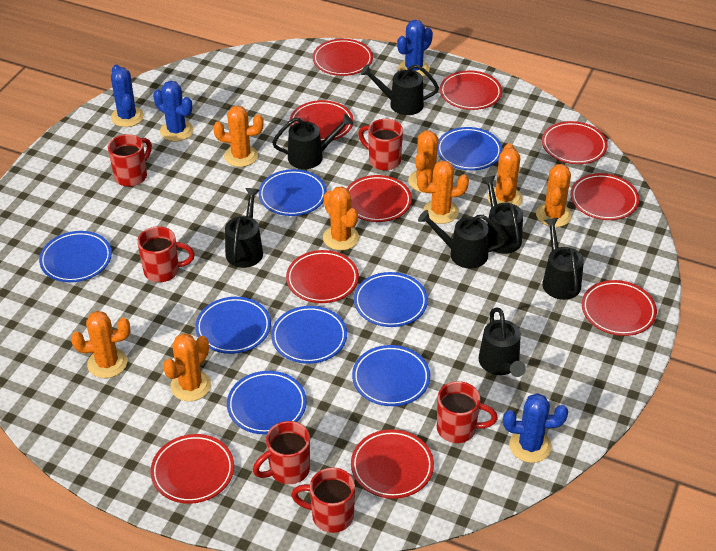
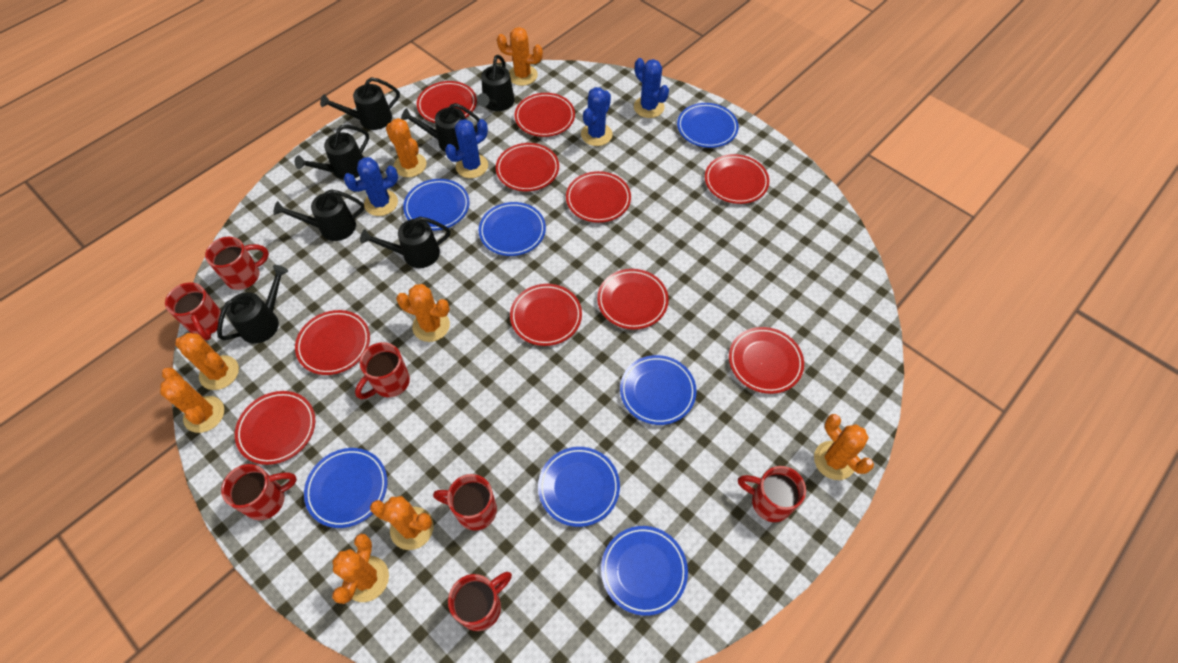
blue plate: [39,231,112,282] [195,297,271,354] [227,371,307,434] [259,169,327,216] [271,306,347,364] [352,345,430,406] [354,272,428,327] [437,127,502,170] = 8 -> [304,448,387,528] [403,179,470,231] [479,202,546,256] [538,447,620,527] [601,526,688,616] [620,355,697,425] [677,103,739,148] = 7
red mug: [108,134,152,187] [137,226,195,282] [253,421,310,484] [291,467,355,533] [358,119,403,170] [437,381,498,443] = 6 -> [165,282,221,340] [205,237,269,290] [221,464,297,520] [355,342,410,399] [433,474,497,531] [448,572,512,631] [738,466,806,522] = 7

